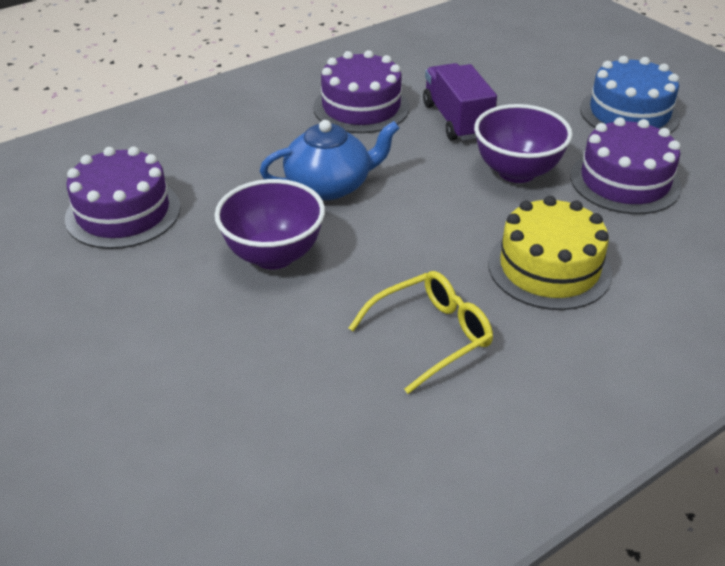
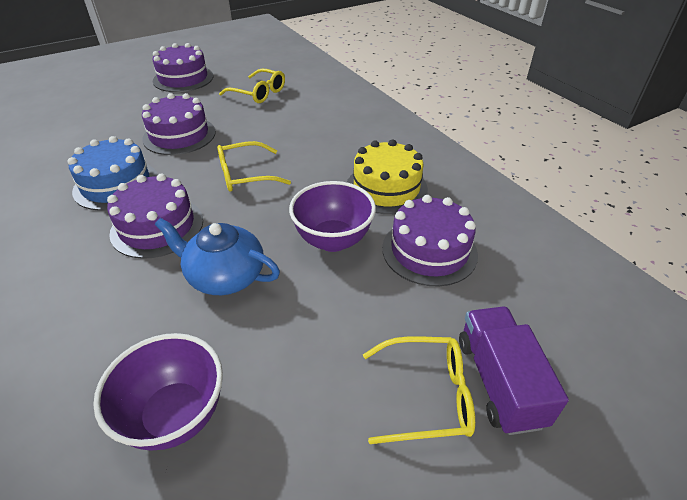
purple cake: [65,147,181,249] [313,50,409,133] [570,117,682,214] = 3 -> [107,173,203,259] [142,93,216,155] [152,43,213,92] [382,195,478,286] = 4
yellow glasses: [349,271,493,394] = 1 -> [217,141,291,192] [219,69,285,103] [363,336,475,444] = 3

